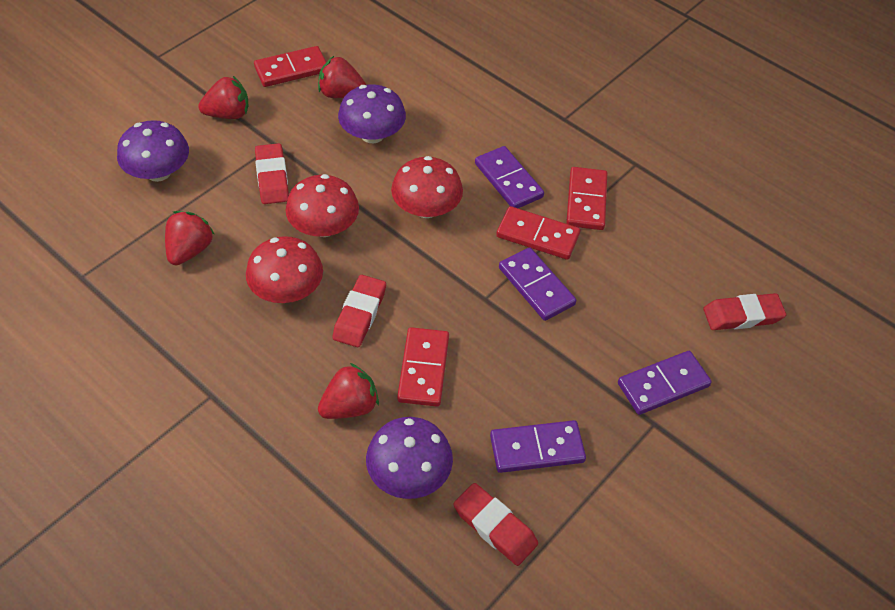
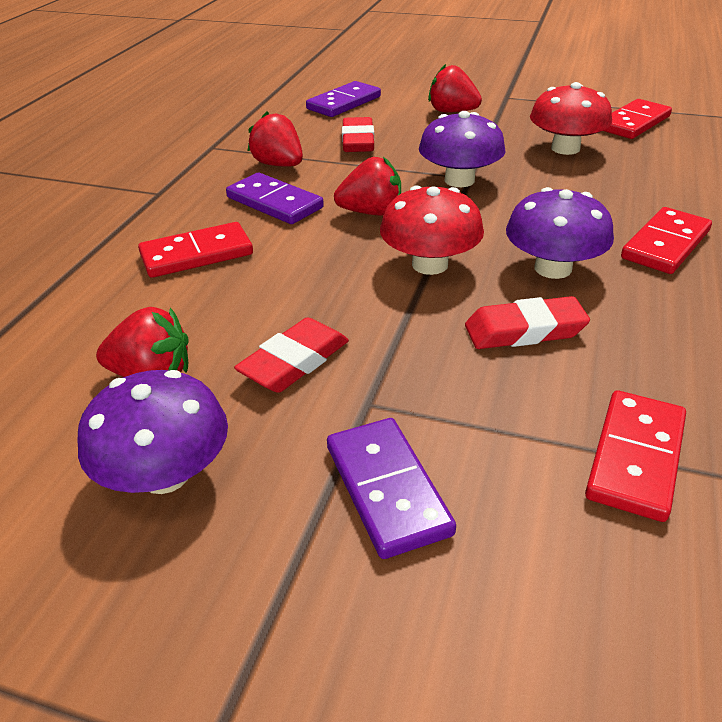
purple domino: [475,146,544,208] [490,420,586,473] [499,247,576,321] [618,351,712,415] = 4 -> [226,173,324,224] [306,81,381,117] [327,418,456,559] = 3
red eraser: [255,143,289,204] [333,275,386,347] [453,483,538,566] [703,293,786,330] = 4 -> [234,317,349,393] [342,117,374,152] [465,296,590,349] = 3
red mushroom: [246,236,323,303] [286,174,359,237] [391,156,463,218] = 3 -> [380,185,484,275] [530,82,612,155] = 2

